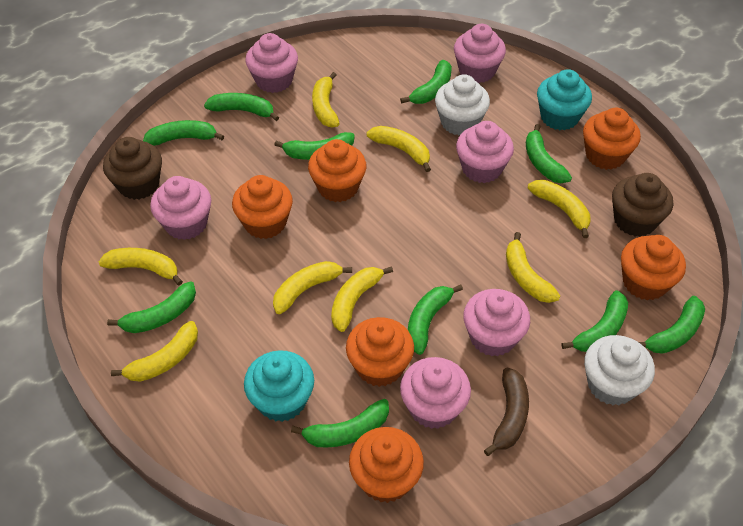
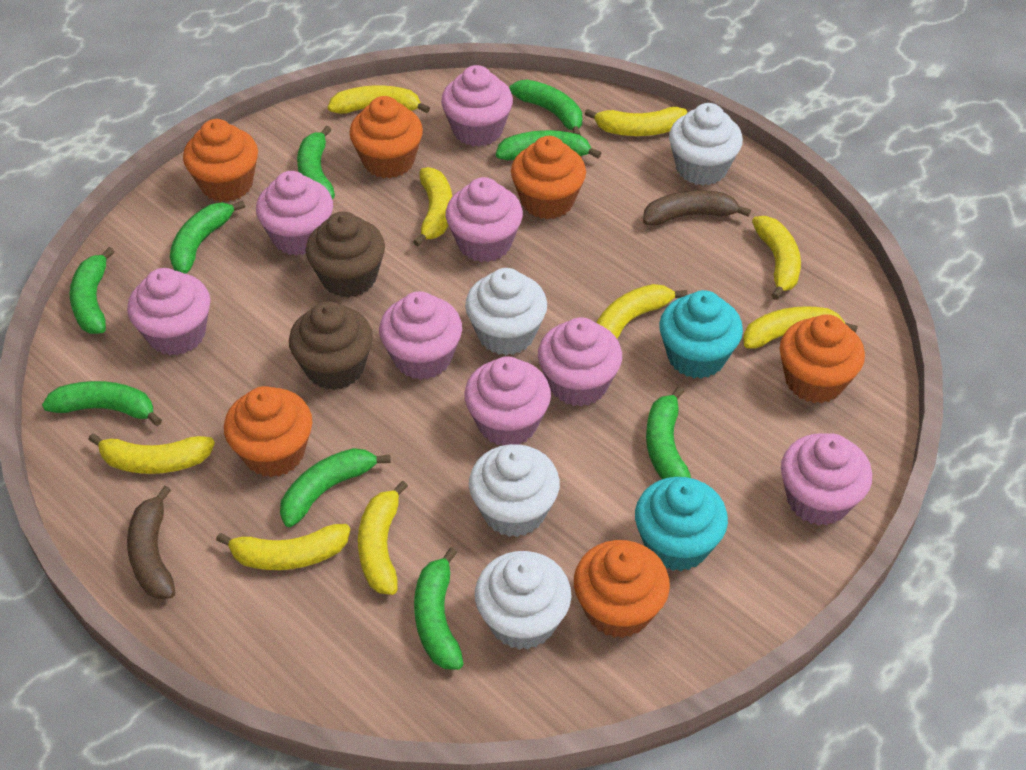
brown banana: [484,368,529,456] = 1 -> [127,486,175,599] [643,190,751,226] = 2
green banana: [107,282,196,333] [143,120,224,146] [204,93,279,121] [274,132,355,160] [291,399,389,447] [400,60,452,104] [408,285,463,355] [526,124,572,183] [561,290,628,352] [639,296,705,354] = 10 -> [42,381,162,426] [70,247,115,334] [170,200,245,274] [280,448,391,527] [297,126,335,199] [414,547,464,670] [496,130,601,160] [509,79,582,135] [646,386,691,479] = 9
pink cupcake: [150,176,211,240] [245,33,298,93] [400,357,471,429] [454,24,506,83] [456,121,514,183] [463,289,530,357] = 6 -> [127,268,210,355] [256,171,333,255] [379,291,462,380] [441,65,513,146] [446,177,523,262] [464,356,551,445] [538,317,622,406] [781,433,872,526] = 8
white cupcake: [435,74,490,135] [584,335,655,405] = 2 -> [465,268,547,355] [469,444,560,537] [475,551,571,650] [669,103,743,186] = 4
yellow banana: [99,248,183,285] [111,321,198,382] [273,261,352,314] [312,72,340,127] [331,266,393,332] [367,126,431,172] [506,232,560,303] [528,180,590,238] = 8 -> [88,433,215,474] [216,524,350,570] [328,85,430,114] [358,481,408,595] [413,167,452,247] [585,107,687,136] [597,284,687,338] [743,306,858,348] [752,216,801,300] = 9

